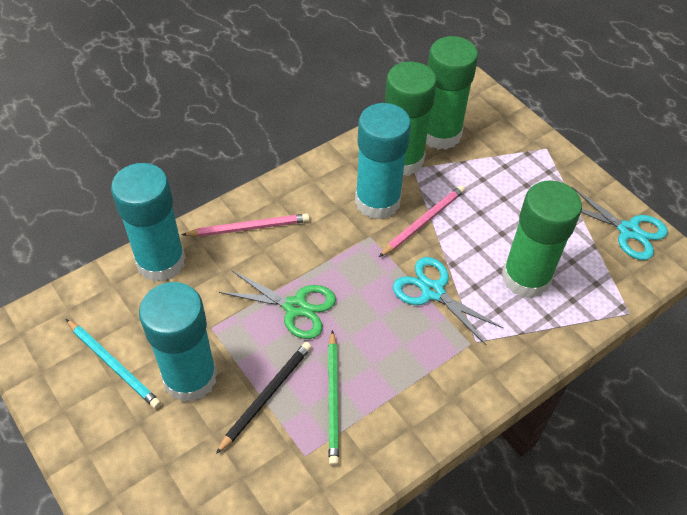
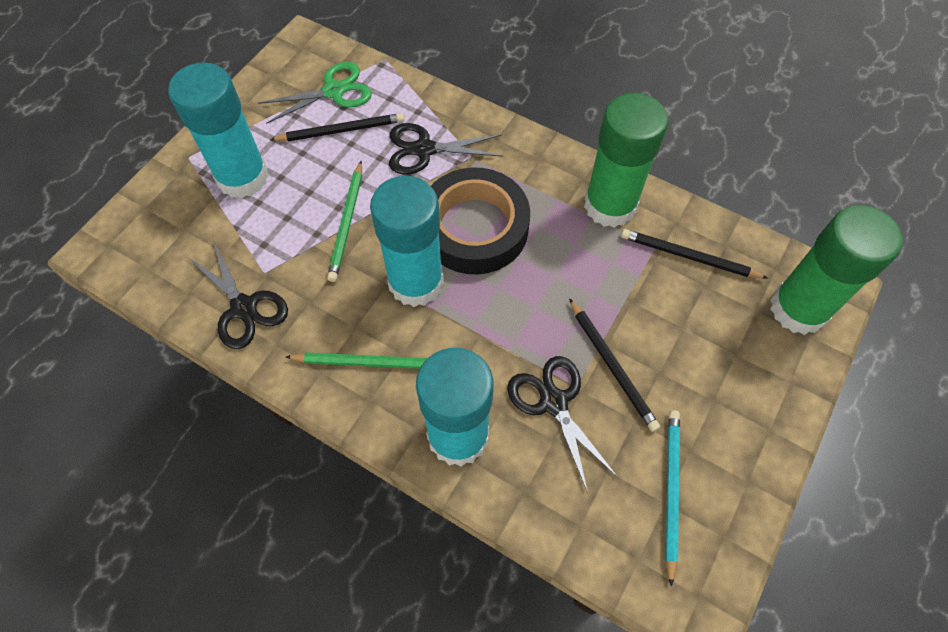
black pencil: [216,342,312,454] = 1 -> [270,113,404,142] [569,298,660,432] [621,229,768,278] = 3
black scissors: none = 0 -> [187,240,288,349] [389,123,503,175] [507,356,618,493] = 3
black tape: none = 0 -> [431,167,530,275] = 1
green glue stick: [385,61,437,176] [426,36,478,150] [502,180,582,298] = 3 -> [584,93,668,228] [770,205,903,335] = 2
green pencil: [328,330,339,466] = 1 -> [286,352,428,369] [327,161,362,282] = 2
pink pencil: [181,214,310,237] [379,185,465,257] = 2 -> none = 0
turquoise scissors: [393,257,503,345] [572,187,668,260] = 2 -> none = 0

